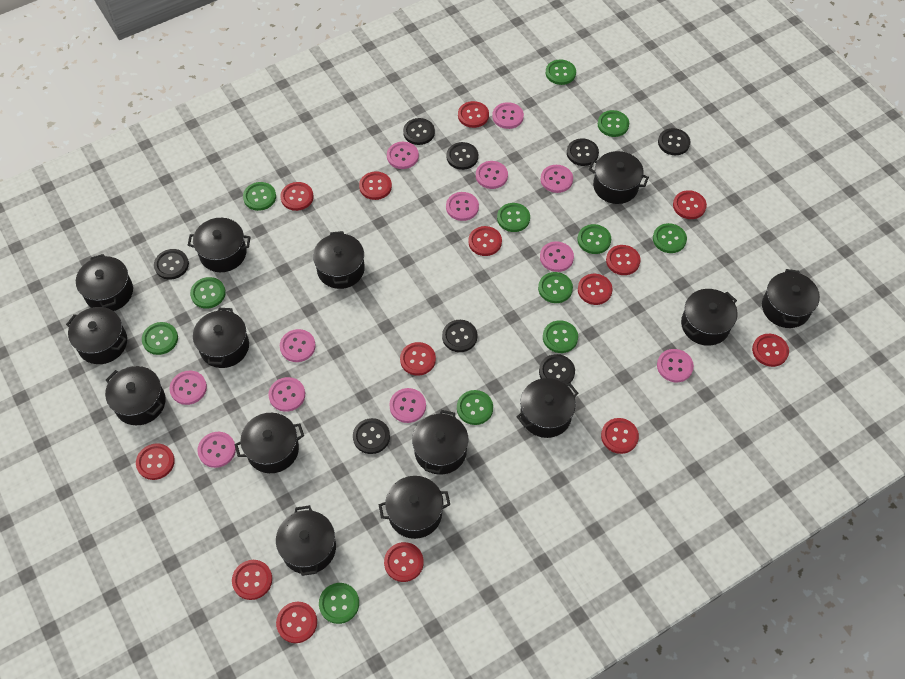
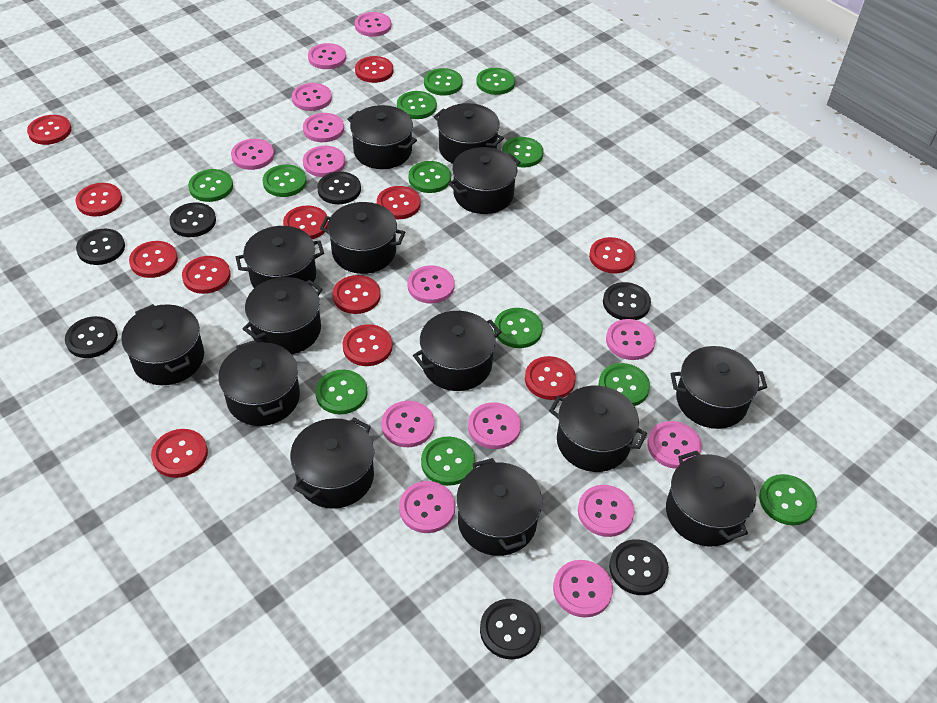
black button: [154,249,189,280] [353,418,390,454] [403,118,435,145] [442,320,478,352] [446,142,478,170] [539,354,575,384] [567,138,599,166] [658,128,690,155] = 8 -> [65,316,118,358] [76,229,125,265] [169,203,216,237] [317,172,361,204] [480,599,541,659] [603,282,651,320] [609,539,669,595] = 7
pink button: [169,371,207,405] [198,432,236,468] [268,377,305,412] [280,329,316,362] [387,142,419,169] [389,388,426,423] [446,192,479,221] [476,161,508,189] [492,102,524,129] [540,242,574,272] [541,165,573,193] [657,349,694,382] = 12 -> [231,139,274,170] [292,83,332,111] [303,113,344,142] [303,146,346,177] [308,43,346,69] [355,12,391,37] [381,401,434,447] [399,481,455,533] [407,265,455,304] [468,402,521,449] [553,560,613,618] [578,485,635,537] [606,319,656,360] [647,421,702,469] = 14
red button: [136,443,175,480] [232,560,272,600] [276,602,317,643] [280,182,314,211] [359,171,392,200] [384,542,424,582] [400,342,436,376] [458,101,489,128] [468,226,502,256] [578,274,613,305] [601,418,639,454] [606,245,640,275] [673,190,707,219] [752,334,789,367] = 14 -> [27,115,72,145] [75,183,122,216] [129,241,178,278] [151,429,208,478] [182,256,231,294] [283,206,328,239] [333,275,381,314] [342,324,393,366] [355,56,393,83] [377,186,421,219] [525,356,576,400] [589,237,636,274] = 12

